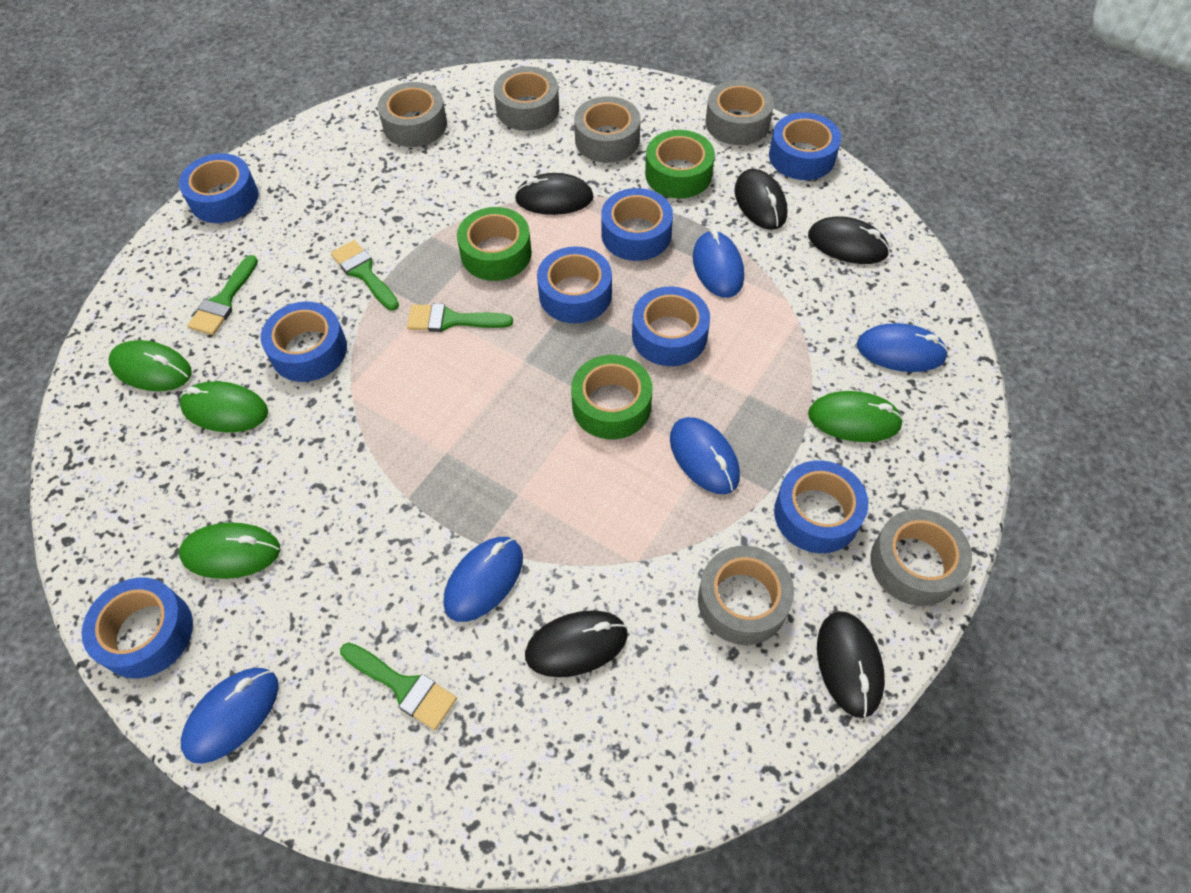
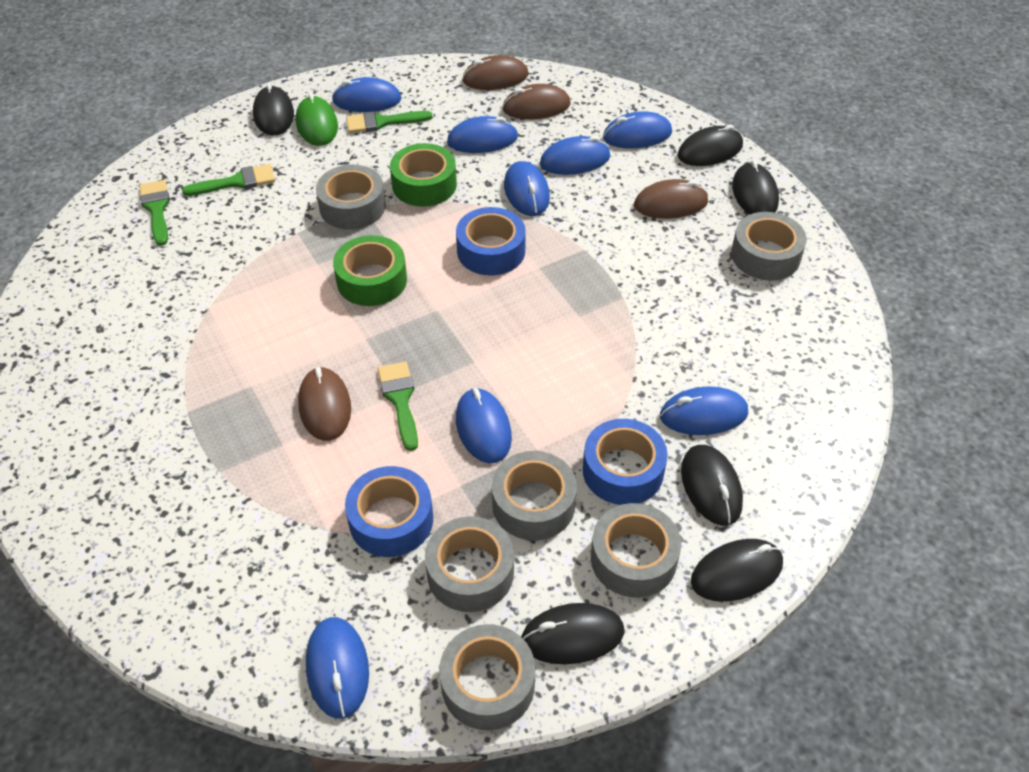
black mouse: [514,173,594,215] [525,610,628,677] [735,169,787,230] [808,216,890,264] [817,611,885,718] = 5 -> [253,82,294,136] [521,603,624,664] [678,125,743,166] [681,445,743,526] [691,539,783,602] [732,160,779,215] = 6
blue mouse: [181,668,279,764] [443,537,523,622] [670,417,740,494] [693,230,744,298] [857,323,948,372] = 5 -> [306,617,369,719] [332,77,401,112] [447,116,518,153] [456,388,512,463] [504,161,550,216] [540,136,610,175] [603,111,672,148] [660,386,748,435] = 8
blue tape: [82,577,193,678] [179,153,259,223] [261,301,347,382] [537,247,612,323] [601,188,673,261] [632,286,710,366] [769,112,841,180] [774,460,868,553] = 8 -> [345,466,433,557] [456,207,526,275] [583,419,668,505] = 3
brown mouse: none = 0 -> [298,367,351,441] [462,55,528,90] [502,84,571,119] [634,179,709,219] = 4
green mouse: [109,340,192,391] [179,522,280,579] [180,381,268,432] [808,391,904,442] = 4 -> [296,93,338,146] = 1
green tape: [457,207,532,281] [571,355,652,439] [645,130,715,198] = 3 -> [333,235,407,306] [390,143,457,207] = 2

